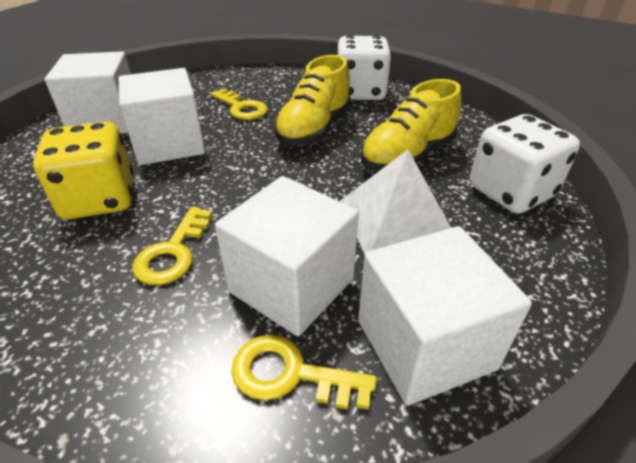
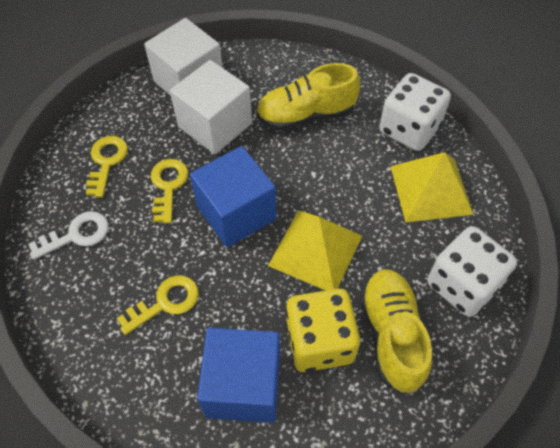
blue cube: none = 0 -> [190,146,276,247] [197,328,280,423] = 2
white cube: [45,51,131,134] [119,68,205,165] [215,176,359,336] [358,226,532,406] = 4 -> [144,18,223,96] [170,60,252,154] = 2
white key: none = 0 -> [28,211,109,260] = 1
white pyramid: [340,150,451,254] = 1 -> none = 0
yellow pyramid: none = 0 -> [268,210,362,291] [390,152,474,222] = 2

